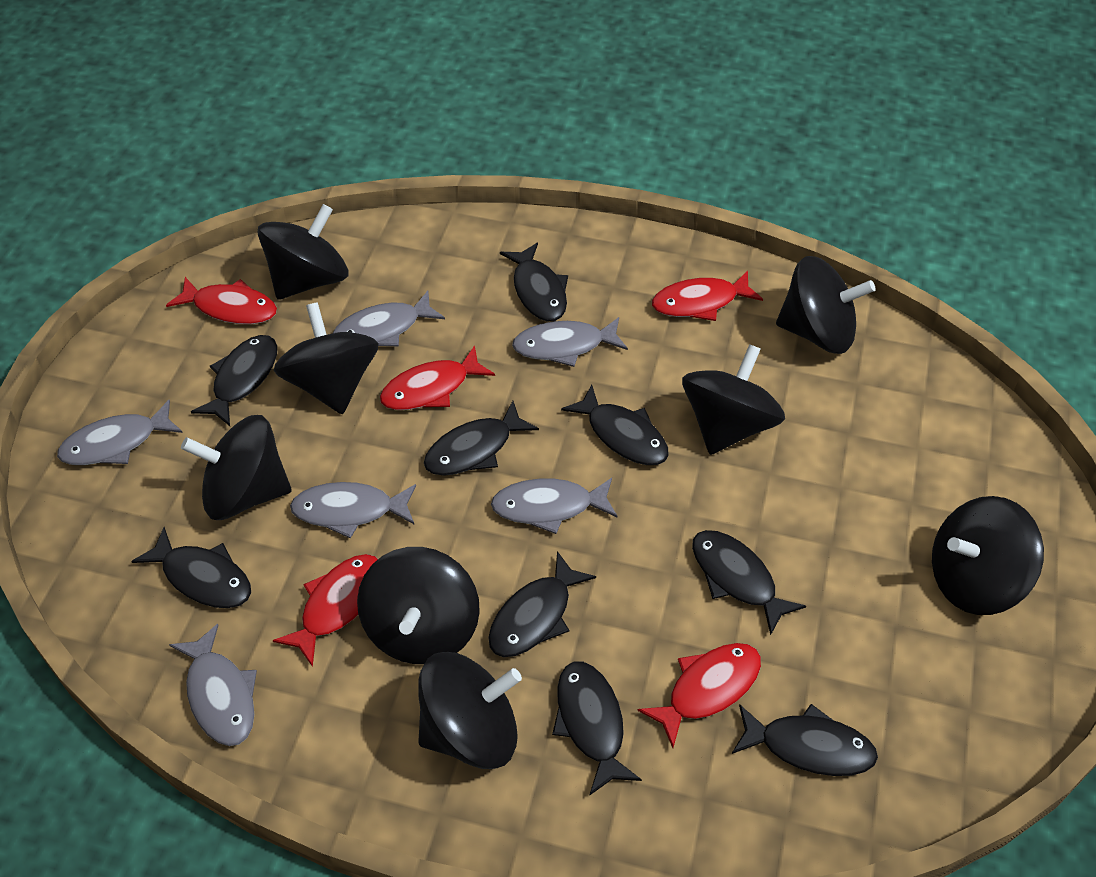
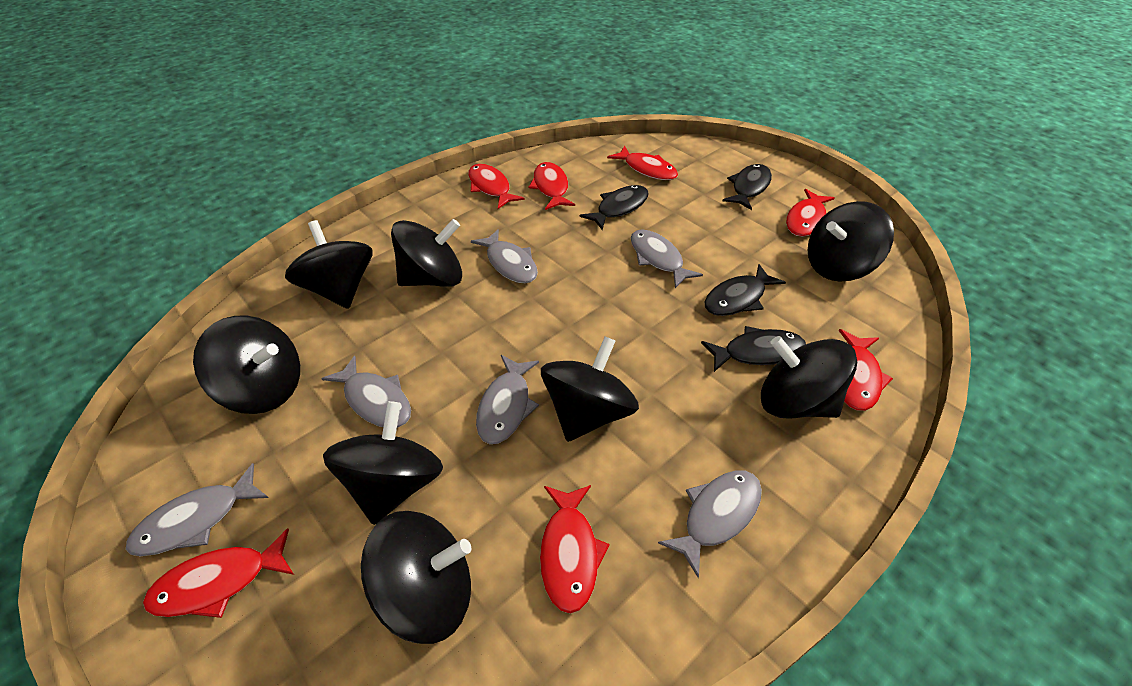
black fish: [131,527,251,608] [191,335,277,426] [424,401,539,476] [488,551,596,657] [500,243,568,321] [552,662,642,795] [561,385,669,465] [692,530,806,635] [732,704,878,776] = 9 -> [579,185,649,230] [701,326,806,372] [705,264,786,316] [722,164,772,210] = 4
red fish: [166,277,277,325] [273,554,378,667] [380,346,495,410] [638,643,761,748] [652,271,763,321] = 5 -> [143,528,294,618] [468,164,525,209] [529,162,575,210] [540,485,610,614] [607,145,678,180] [786,189,835,237] [838,329,893,411] = 7

